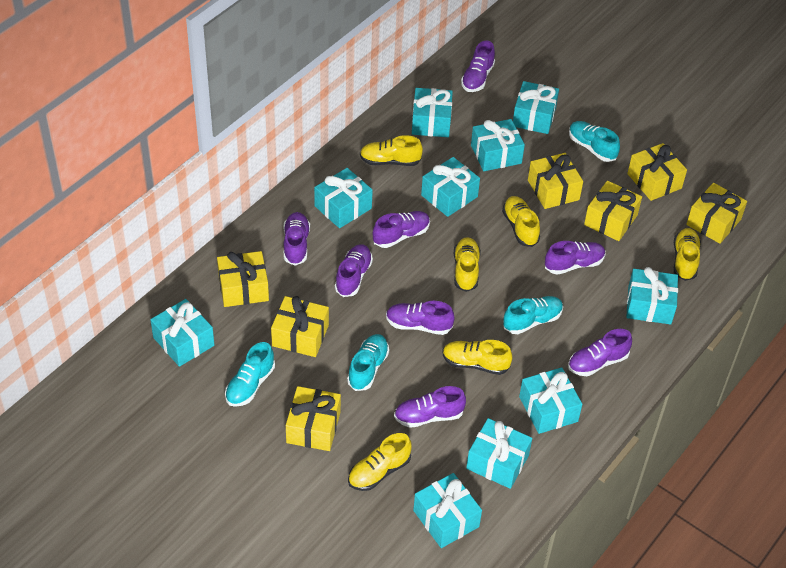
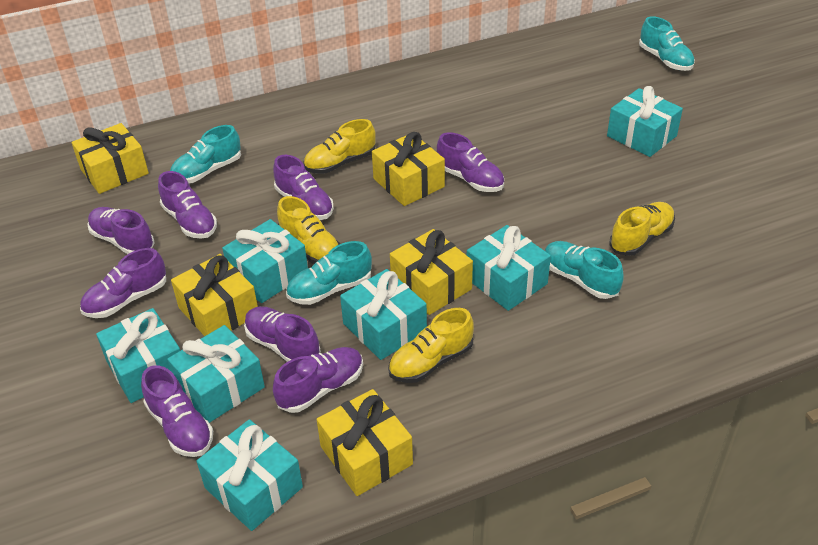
turquoise gift: [150,299,214,367] [314,168,373,228] [412,88,453,137] [413,473,482,548] [421,157,480,217] [466,418,532,489] [471,119,525,171] [513,81,559,134] [519,367,583,434] [626,267,678,324] = 10 -> [96,308,180,403] [167,325,265,423] [197,419,303,531] [222,219,308,303] [340,269,427,360] [467,225,551,311] [607,86,683,157] = 7
yellow gift: [217,251,269,307] [271,296,329,357] [286,386,341,451] [528,153,583,209] [584,181,642,241] [627,143,687,201] [686,183,747,244] = 7 -> [72,123,149,194] [171,254,258,336] [316,389,413,496] [372,132,445,206] [390,229,473,315] = 5
yellow shoe: [348,433,412,491] [360,135,423,166] [442,340,512,375] [453,237,481,292] [502,196,540,247] [674,228,701,281] = 6 -> [277,196,340,264] [304,119,376,174] [388,308,474,383] [609,202,675,256] = 4

